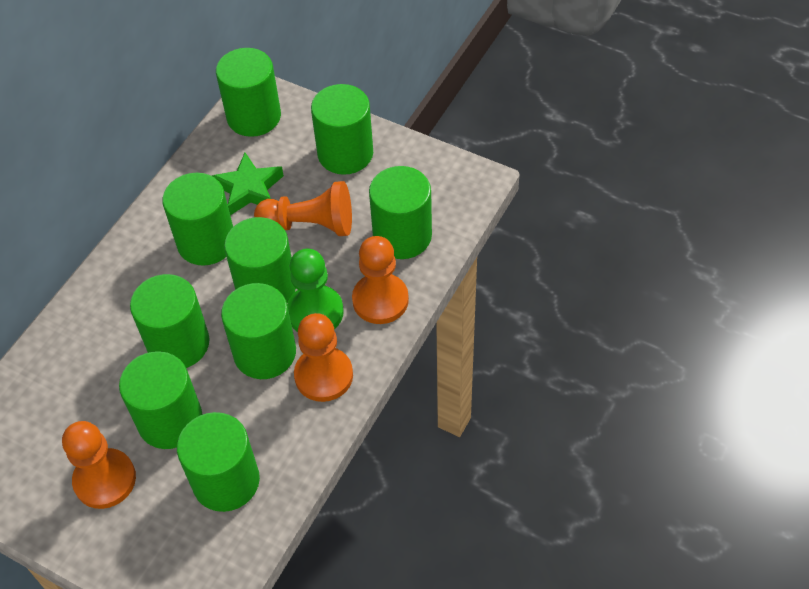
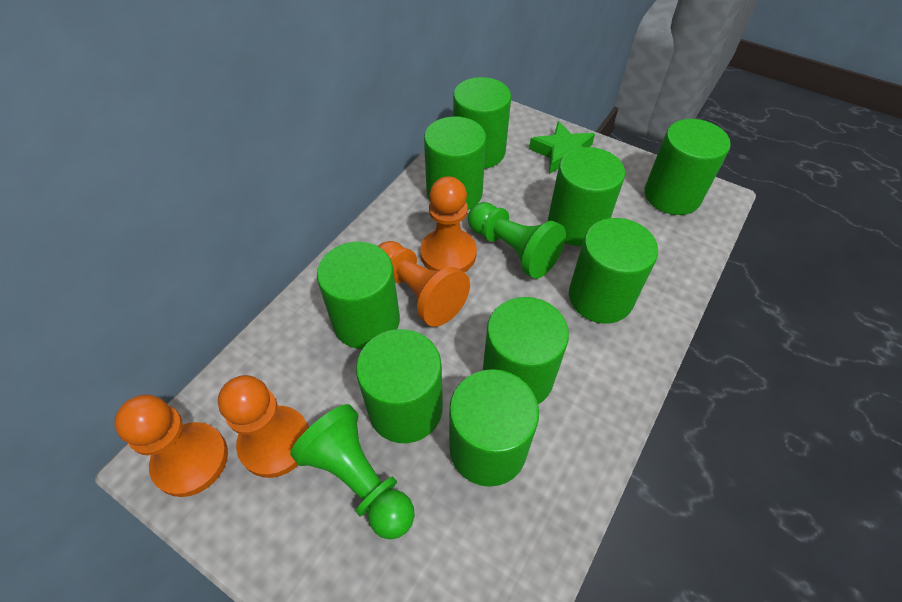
green pawn: [287,249,344,332] = 1 -> [290,404,415,540] [468,202,566,279] = 2

